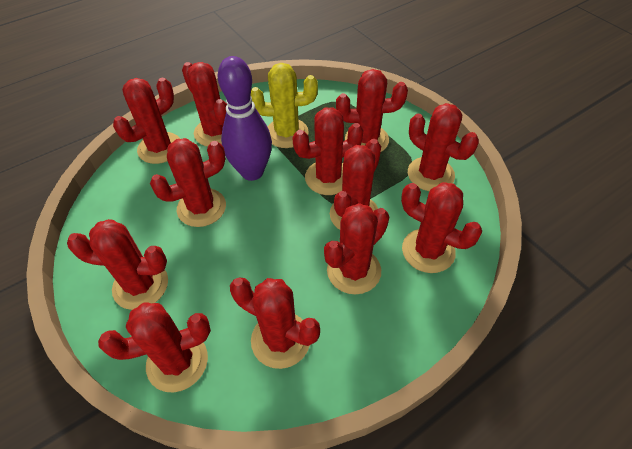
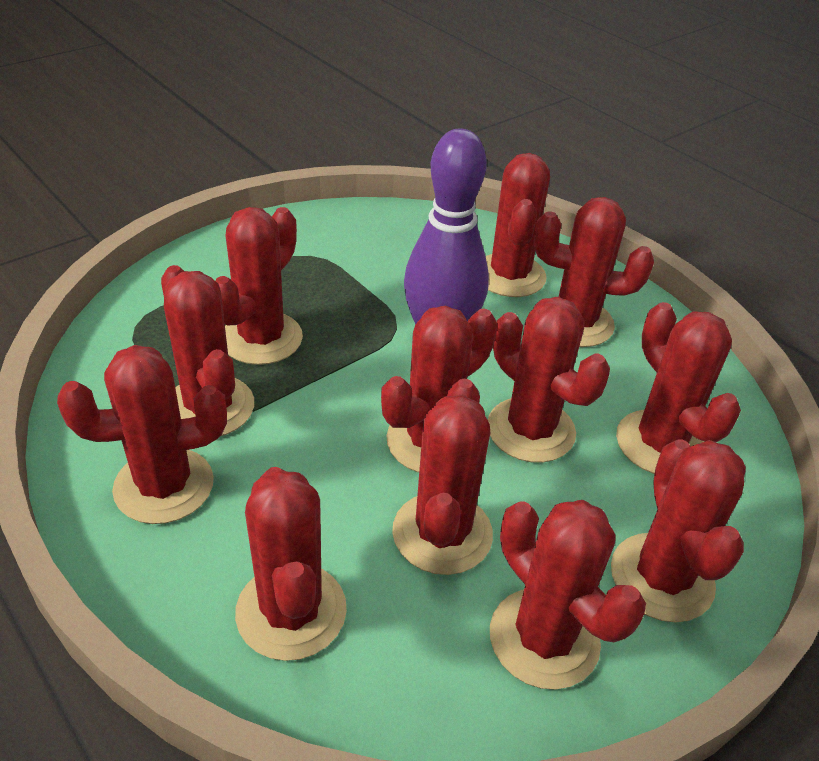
yellow cactus: [250,63,318,148] = 1 -> none = 0

